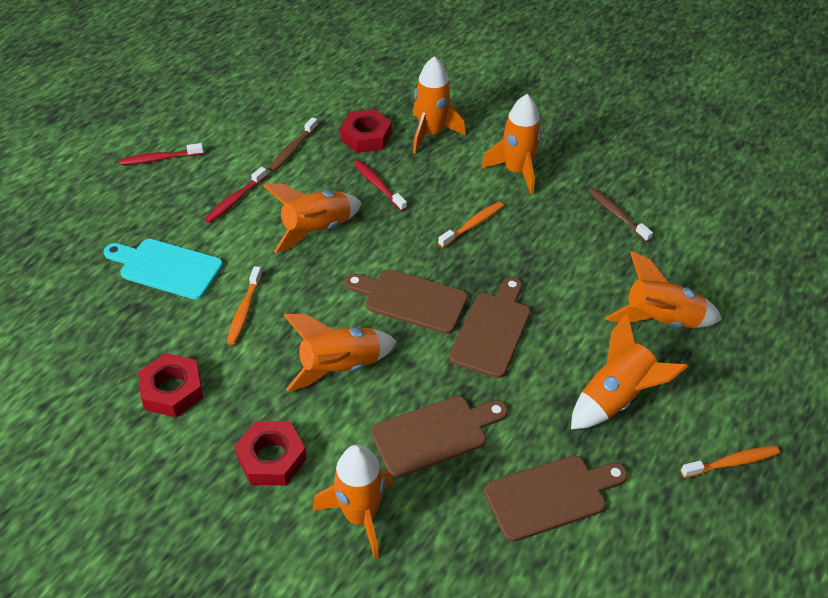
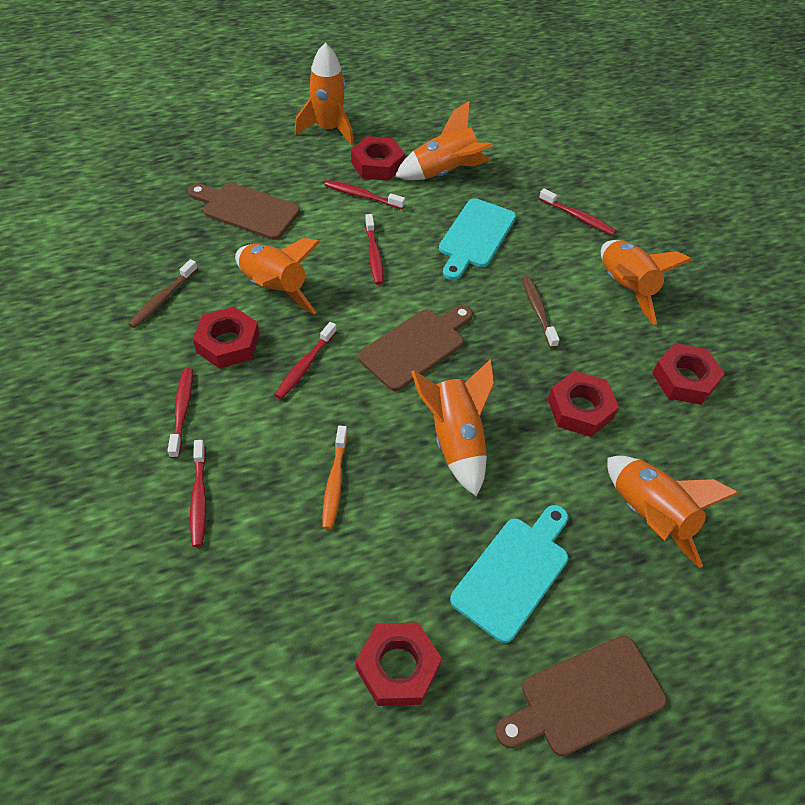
brown cutting board: [344,269,468,334] [371,396,508,478] [449,277,530,378] [484,456,628,542] = 4 -> [188,183,300,240] [358,305,473,391] [495,636,667,756] = 3
orange rocket: [263,184,362,253] [284,314,397,392] [312,445,393,559] [413,56,465,154] [481,94,542,195] [571,314,688,429] [605,251,722,328] = 7 -> [235,238,320,315] [295,43,354,145] [395,100,493,180] [411,359,494,496] [601,240,692,325] [607,456,739,568] = 6
orange toothbrush: [227,266,262,345] [438,202,504,248] [680,446,780,478] = 3 -> [322,426,347,529] = 1
red nut: [138,353,204,417] [234,421,307,486] [340,109,392,153] = 3 -> [193,307,260,369] [351,136,405,181] [356,622,442,706] [548,371,619,437] [652,343,725,405] = 5
red toothbrush: [120,143,204,165] [205,167,267,223] [354,160,407,211] = 3 -> [167,368,193,459] [190,440,207,547] [275,322,337,399] [325,180,405,209] [365,214,383,285] [539,188,616,236] = 6
turquoise cutting board: [104,239,223,300] = 1 -> [439,198,516,280] [450,505,568,643] = 2

